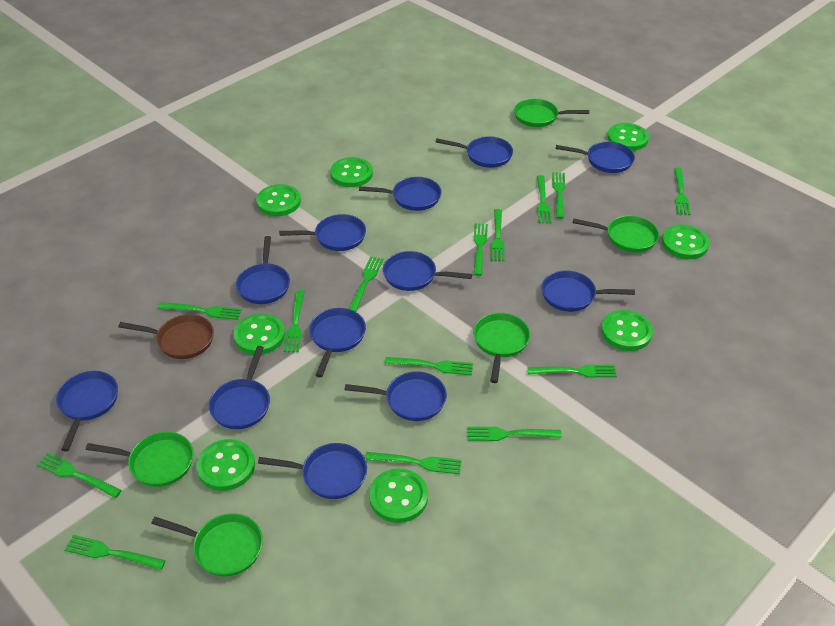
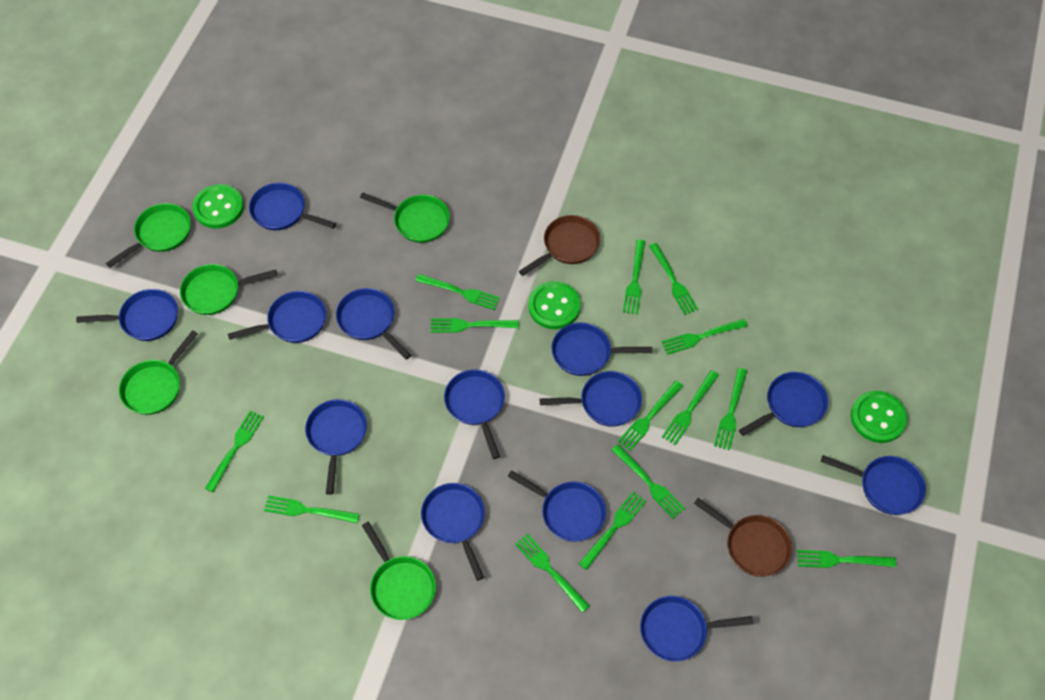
blue pan: [56,371,118,451] [209,346,270,429] [236,236,290,304] [258,443,367,499] [279,214,366,251] [309,308,366,377] [345,371,447,421] [359,177,441,211] [383,251,472,291] [436,136,513,168] [541,270,635,312] [556,141,635,173] = 12 -> [76,289,178,341] [228,291,326,343] [249,183,336,230] [305,399,367,495] [336,288,411,360] [421,483,485,581] [444,369,505,459] [507,470,606,542] [540,371,642,427] [552,322,652,376] [640,596,753,662] [739,372,828,436] [821,455,926,515] = 13
brown pan: [118,314,214,359] = 1 -> [519,215,600,276] [694,498,792,577] = 2
green button: [196,439,255,491] [233,313,285,355] [256,184,301,216] [330,157,373,187] [369,468,428,523] [601,310,653,351] [607,123,649,151] [662,224,710,259] = 8 -> [193,184,244,229] [529,281,581,329] [851,391,907,443] = 3

